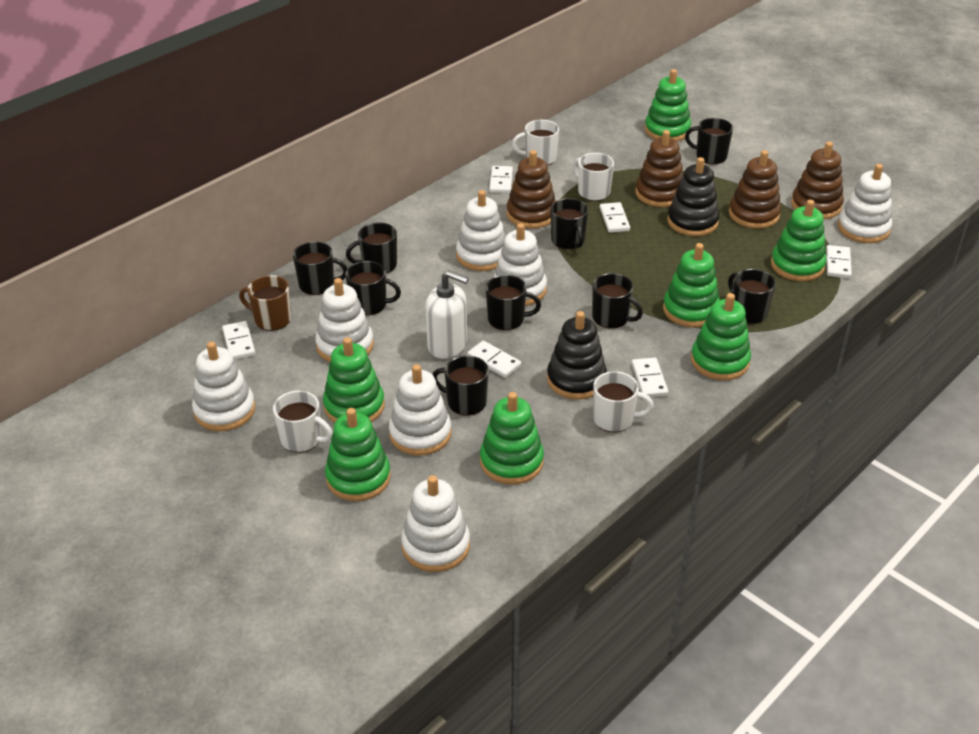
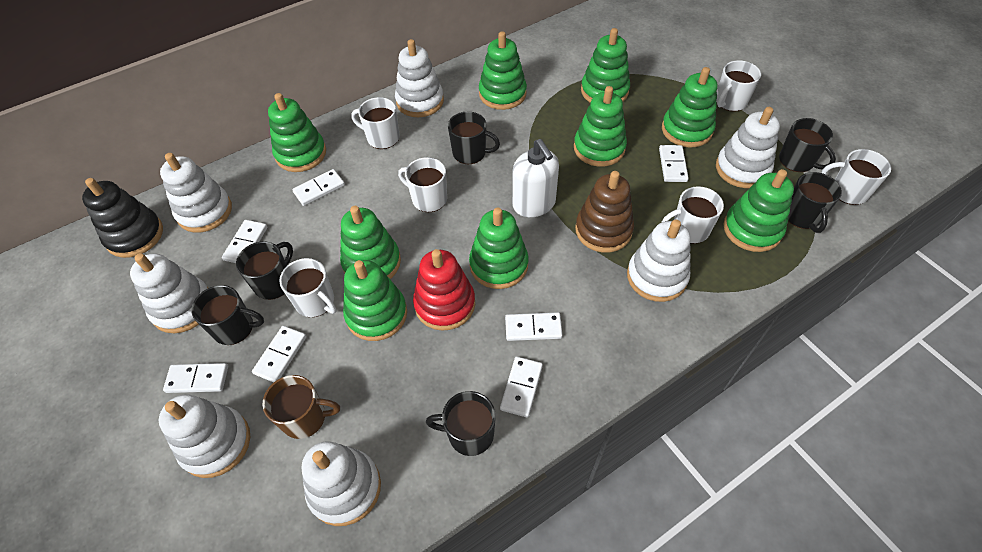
black mug: [293,242,347,295] [345,261,401,316] [346,222,397,274] [432,355,489,416] [486,275,541,330] [550,198,588,249] [592,273,643,329] [685,118,733,164] [728,269,776,324] = 9 -> [191,285,264,345] [236,241,293,300] [426,391,496,456] [448,112,500,164] [779,118,836,172] [788,172,842,233] = 6
black stacking toy: [547,311,607,399] [667,157,720,236] = 2 -> [82,178,163,258] = 1
brown stacking toy: [507,150,556,229] [636,130,684,207] [729,150,781,229] [791,142,844,219] = 4 -> [575,171,634,253] = 1
green stacking toy: [323,337,385,423] [325,408,391,501] [480,392,544,485] [645,69,691,141] [663,243,720,327] [691,293,751,380] [771,200,827,281] = 7 -> [268,93,326,172] [340,206,401,279] [343,260,407,341] [469,207,529,289] [479,31,527,110] [574,86,627,167] [581,28,630,103] [662,67,717,148] [724,169,794,252] = 9
red stacking toy: none = 0 -> [413,249,475,331] = 1
white domino: [222,321,255,360] [467,341,521,378] [489,166,513,193] [600,202,630,233] [632,357,669,397] [826,245,852,278] = 6 -> [163,363,228,393] [222,220,267,263] [252,326,306,382] [292,169,345,206] [500,357,543,418] [505,312,563,341] [659,145,689,182] = 7
white mug: [273,391,333,453] [512,120,559,165] [573,153,614,201] [593,371,654,432] = 4 -> [279,258,337,317] [351,97,400,149] [398,157,447,212] [661,186,724,244] [716,60,761,112] [822,149,891,205] = 6

